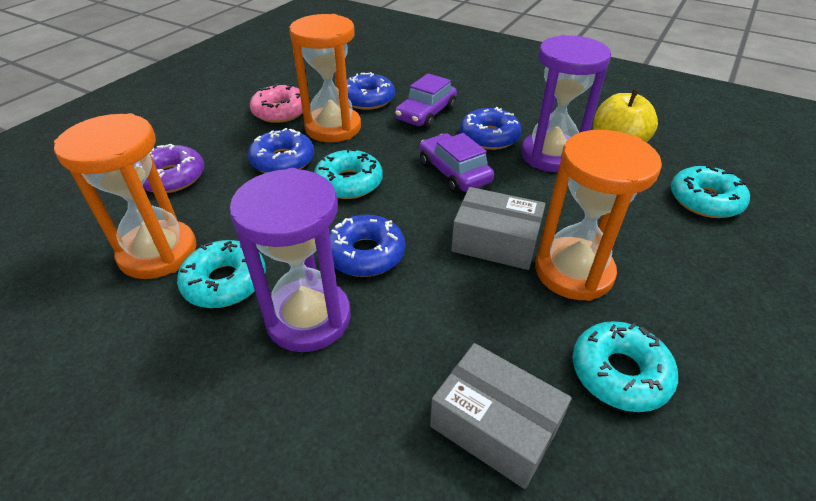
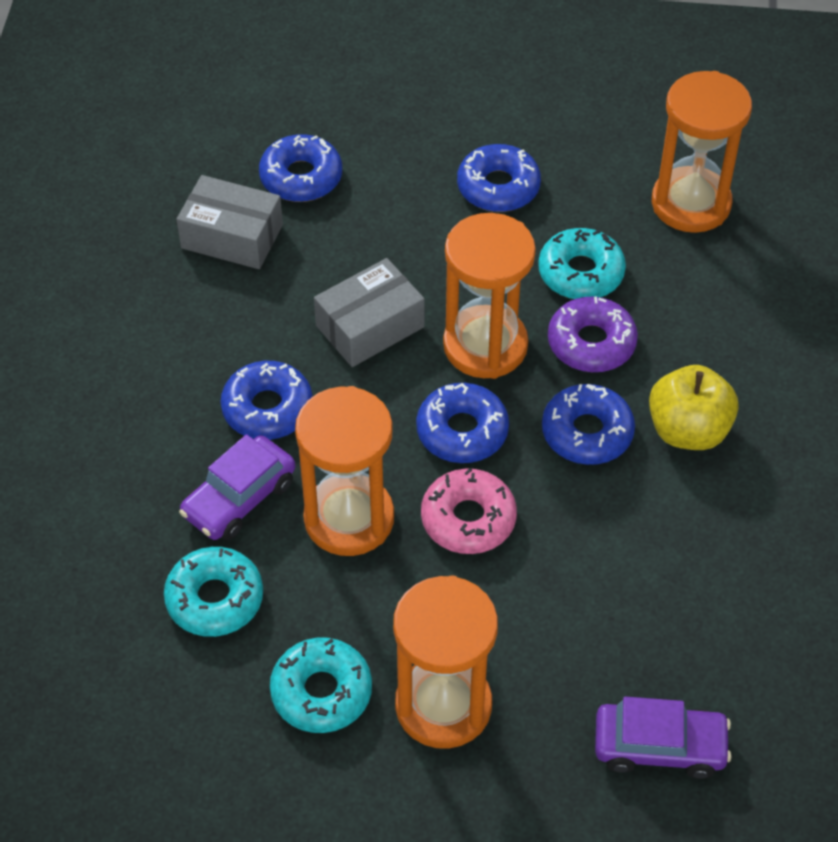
blue donut: [248,128,314,173] [329,215,405,277] [347,72,395,110] [460,107,522,150] = 4 -> [221,361,313,440] [259,134,342,202] [416,383,509,463] [457,144,541,212] [542,384,635,465] = 5
orange hourglass: [54,113,197,279] [289,14,361,142] [535,130,662,301] = 3 -> [295,386,394,556] [393,575,498,749] [443,213,536,379] [652,71,752,233] = 4
purple hourglass: [229,168,351,352] [521,35,611,172] = 2 -> none = 0
turquoise donut: [177,240,266,308] [314,148,383,199] [572,321,678,412] [671,164,750,218] = 4 -> [164,547,263,637] [270,637,372,733] [538,228,626,299] = 3

